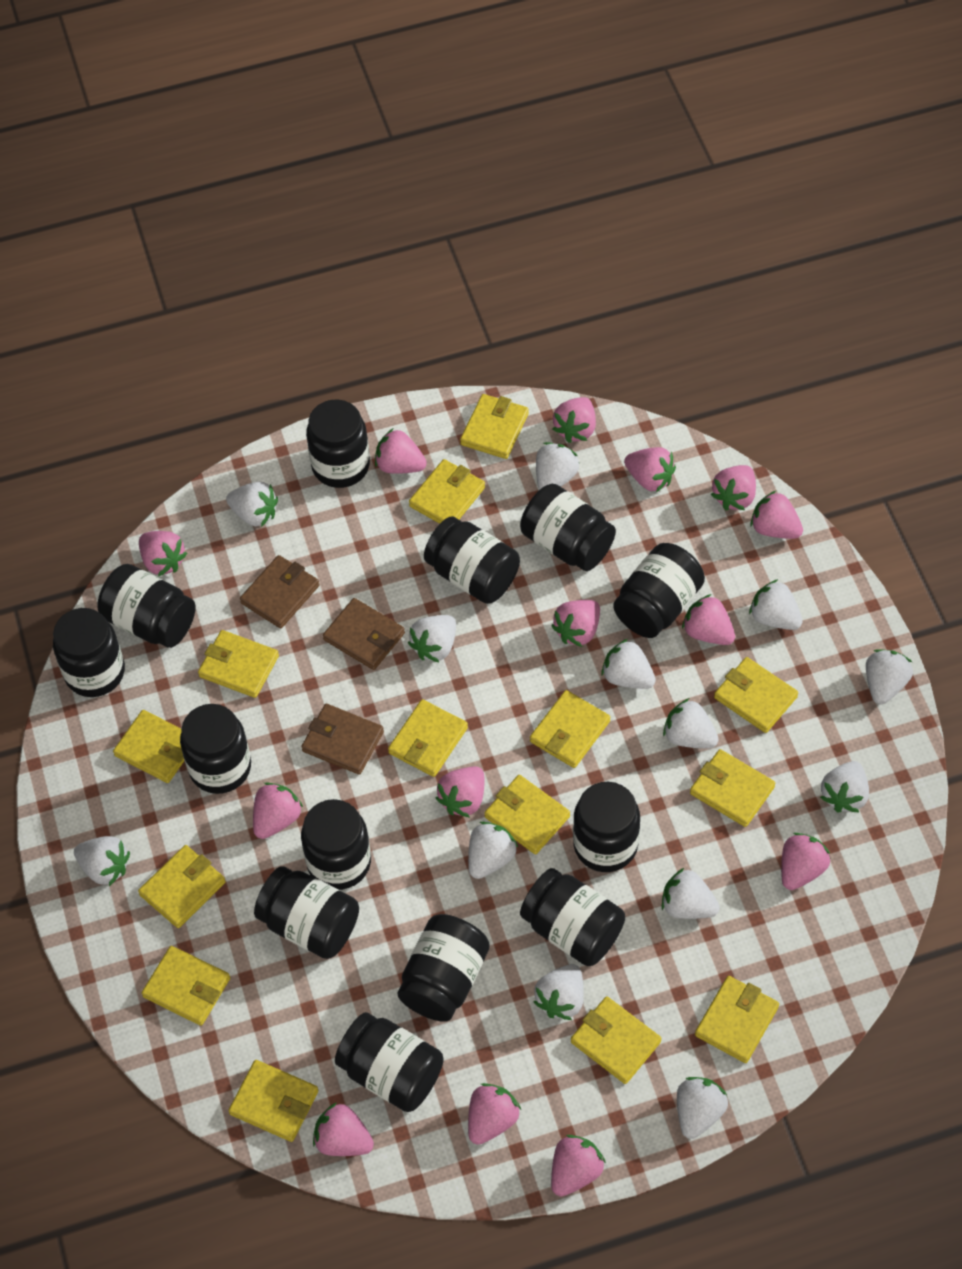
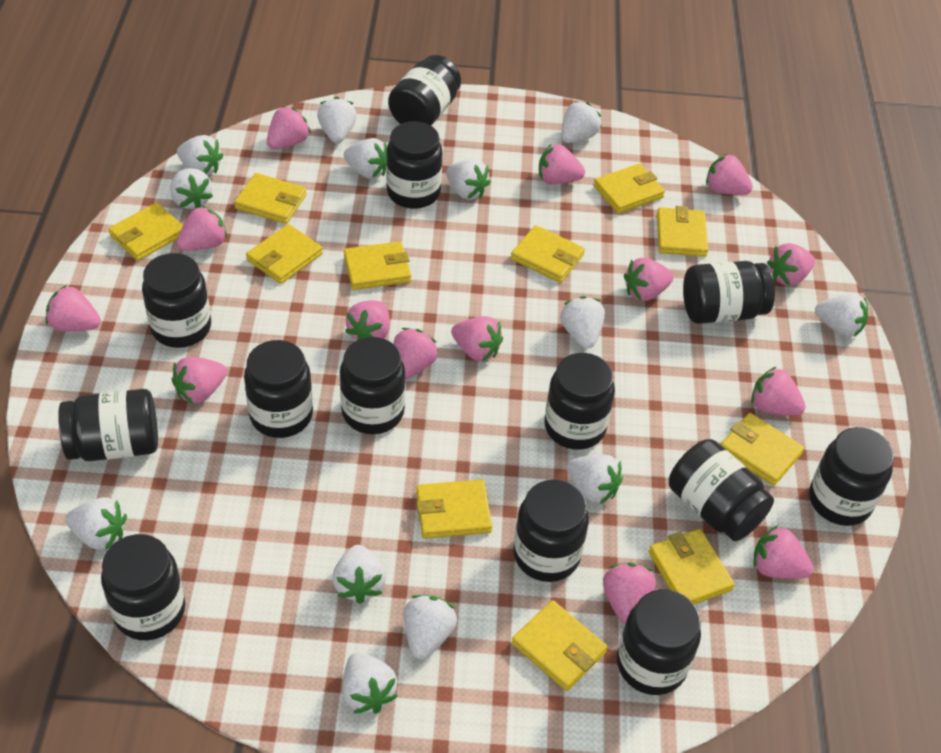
brown wallet: [240,555,320,628] [301,704,384,775] [323,598,405,670] = 3 -> none = 0
yellow wallet: [113,710,184,783] [138,845,226,928] [142,946,230,1026] [198,630,279,698] [228,1060,318,1142] [388,699,468,777] [409,459,485,524] [460,394,529,459] [484,775,570,854] [530,690,611,768] [571,996,661,1084] [690,749,775,827] [695,976,779,1063] [714,657,798,733] = 14 -> [108,202,183,261] [234,173,307,224] [246,224,323,284] [344,241,411,290] [416,480,492,539] [511,225,585,283] [512,600,608,691] [594,164,665,214] [649,529,735,604] [657,206,708,257] [721,413,804,486] = 11

